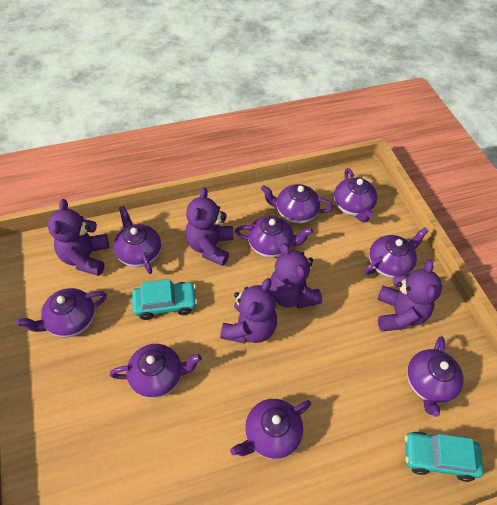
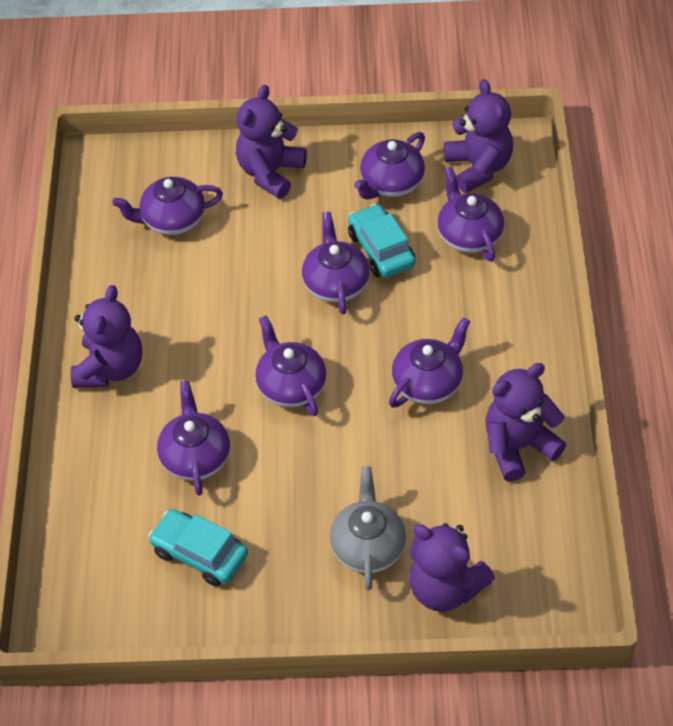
grey teapot: none = 0 -> [330,466,406,590] = 1
purple teapot: [17,288,107,337] [110,344,202,398] [114,206,161,274] [230,399,311,459] [235,216,313,258] [261,184,333,224] [334,168,377,222] [365,227,428,278] [407,336,464,417] = 9 -> [112,177,223,235] [157,380,230,496] [255,316,326,416] [302,212,370,314] [354,132,425,199] [389,317,471,408] [437,167,504,262] = 7

